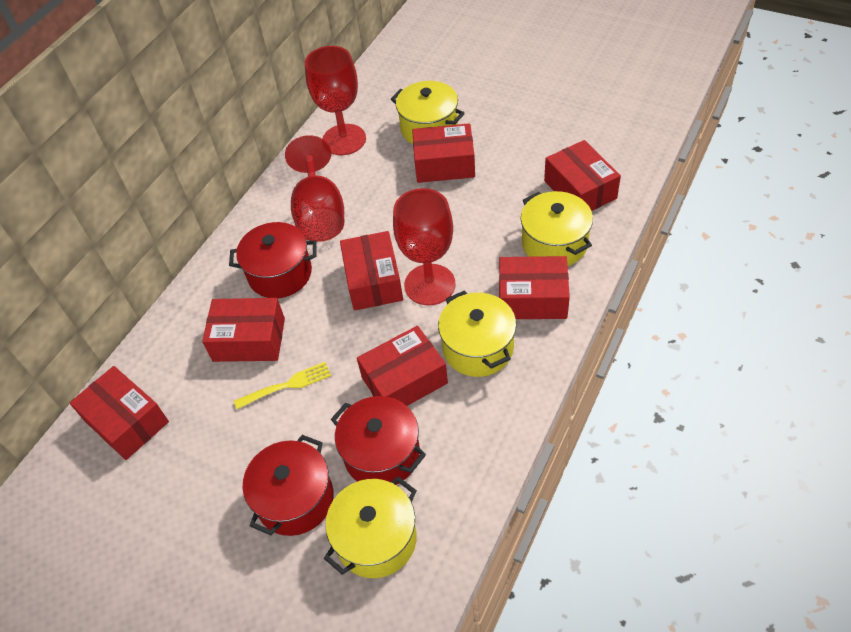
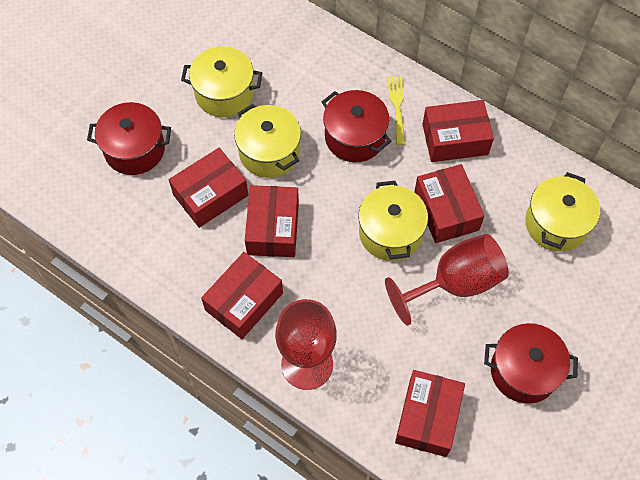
red box: [69,366,169,460] [202,298,285,362] [340,231,403,311] [357,326,448,406] [412,123,475,183] [499,256,570,319] [544,140,621,211] = 7 -> [169,148,248,228] [201,252,283,339] [245,185,299,257] [395,370,465,457] [414,164,485,243] [422,100,494,162] = 6
red goblet: [285,135,344,242] [305,46,366,155] [393,188,456,306] = 3 -> [275,299,337,390] [385,234,509,326] = 2

